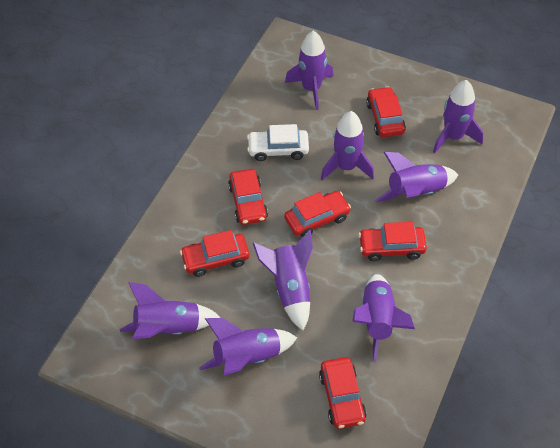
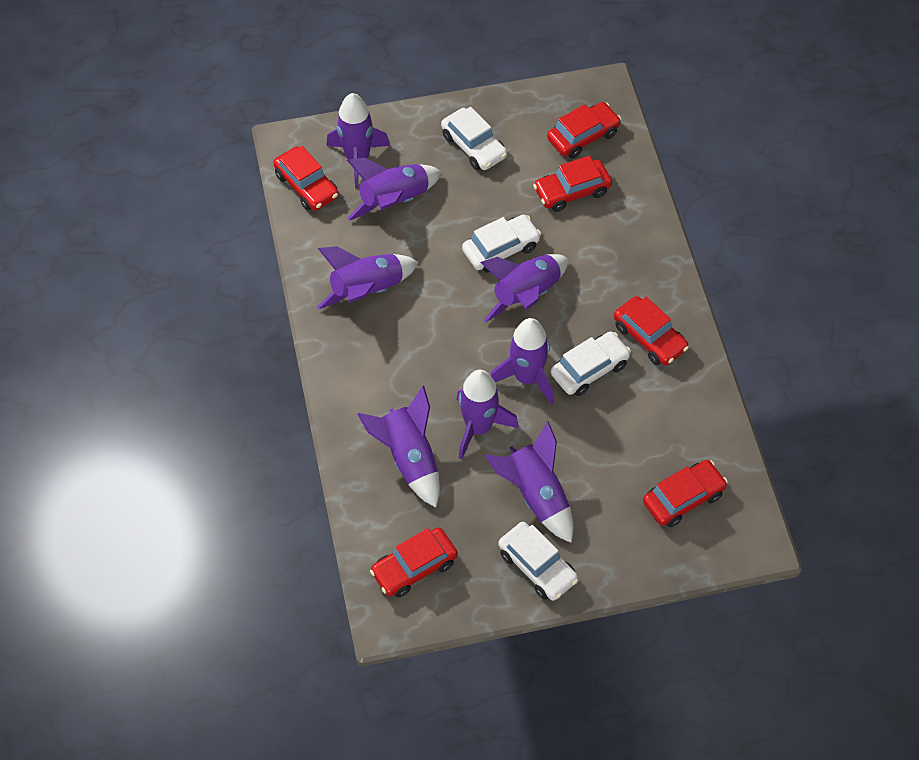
white car: [247,124,309,161] = 1 -> [441,107,507,170] [462,214,541,273] [498,522,578,601] [551,332,631,396] = 4

